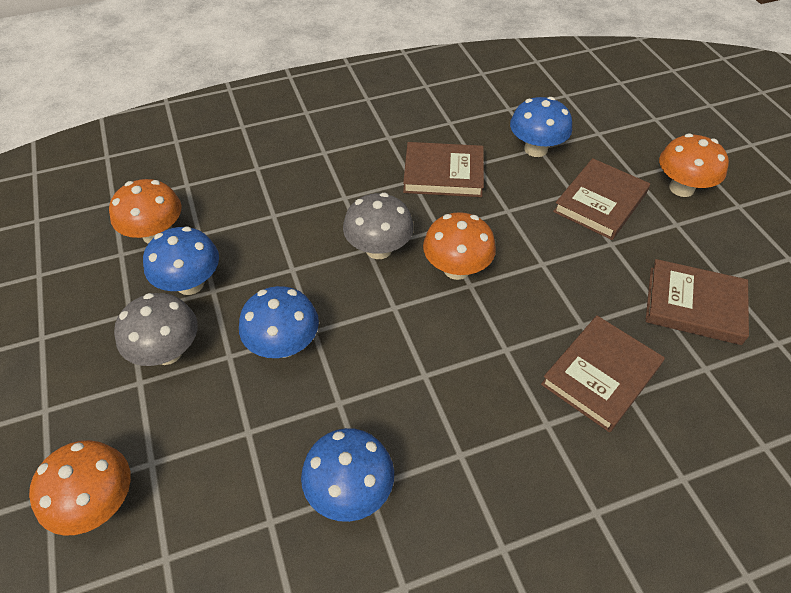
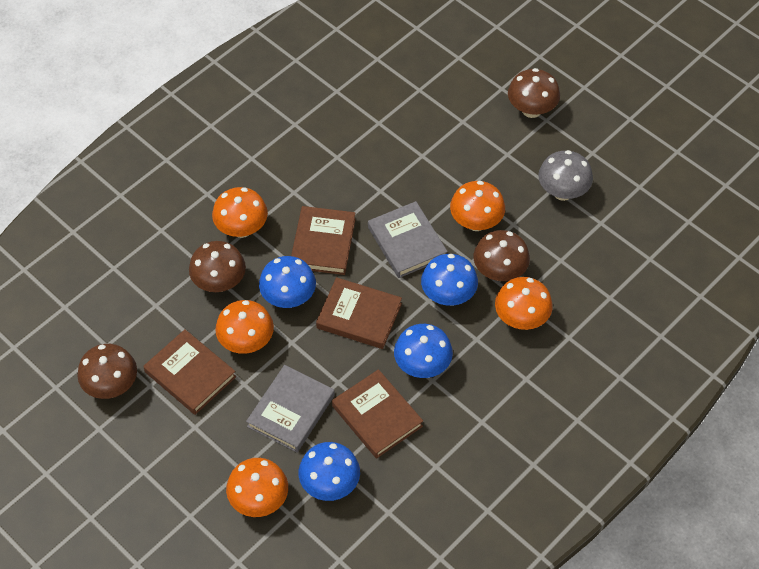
brown mushroom: none = 0 -> [78,344,137,399] [189,241,246,292] [473,230,530,281] [508,68,560,118] = 4
grey book: none = 0 -> [246,365,335,452] [368,201,448,278] = 2
grey mushroom: [114,293,198,366] [343,193,414,259] = 2 -> [538,150,593,201] = 1
orange mushroom: [29,440,131,536] [109,179,182,244] [423,212,496,280] [659,134,729,197] = 4 -> [212,187,268,238] [215,300,274,354] [226,458,288,517] [450,181,505,231] [495,277,553,330] = 5

